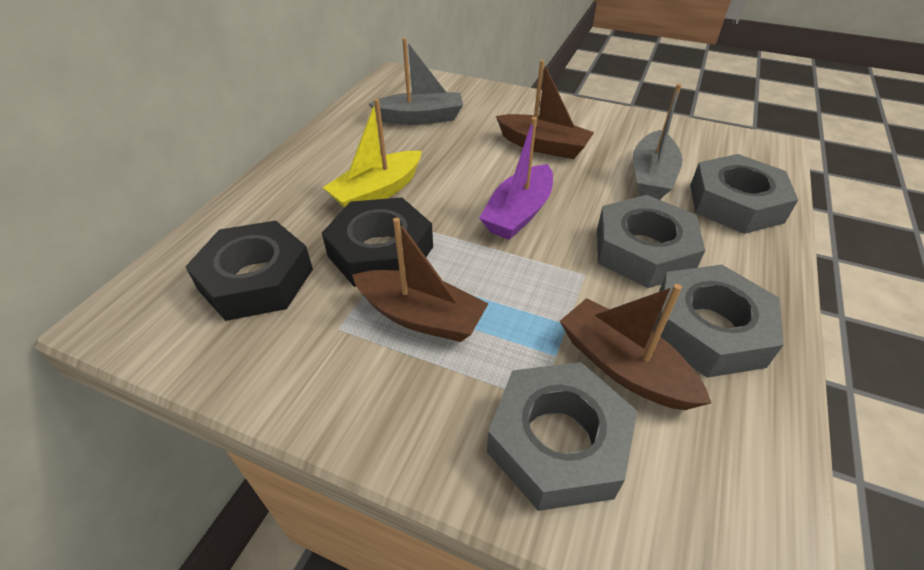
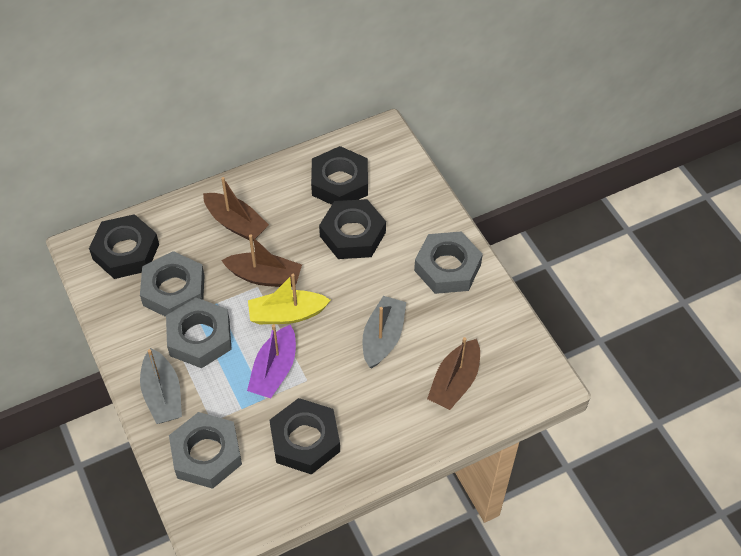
black nut: [185,220,313,321] [322,197,433,287] = 2 -> [89,214,159,279] [269,398,340,475] [311,146,368,205] [319,199,386,259] = 4

